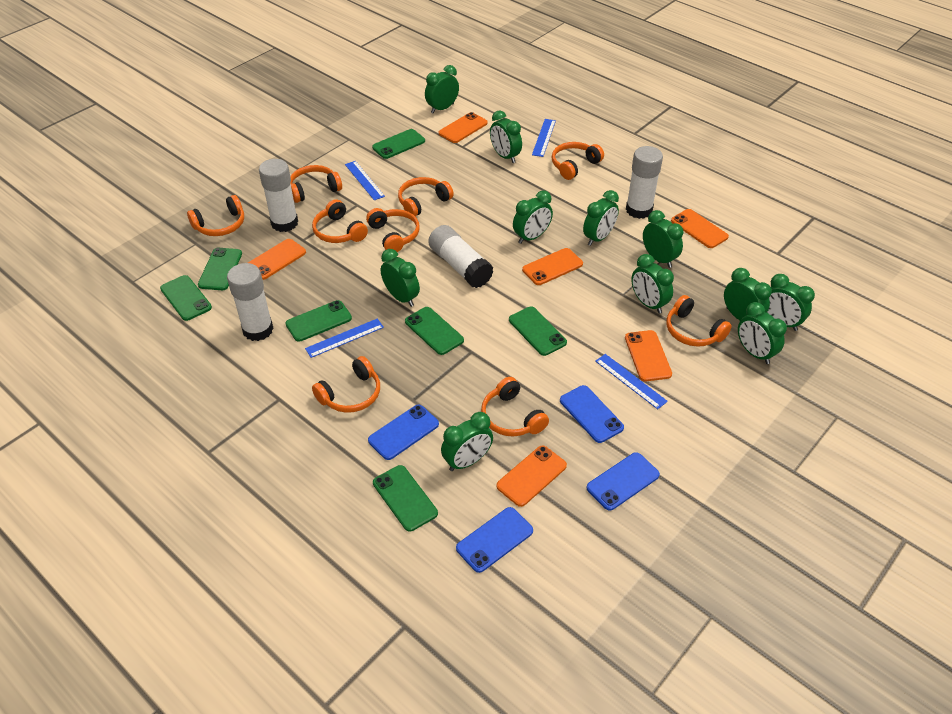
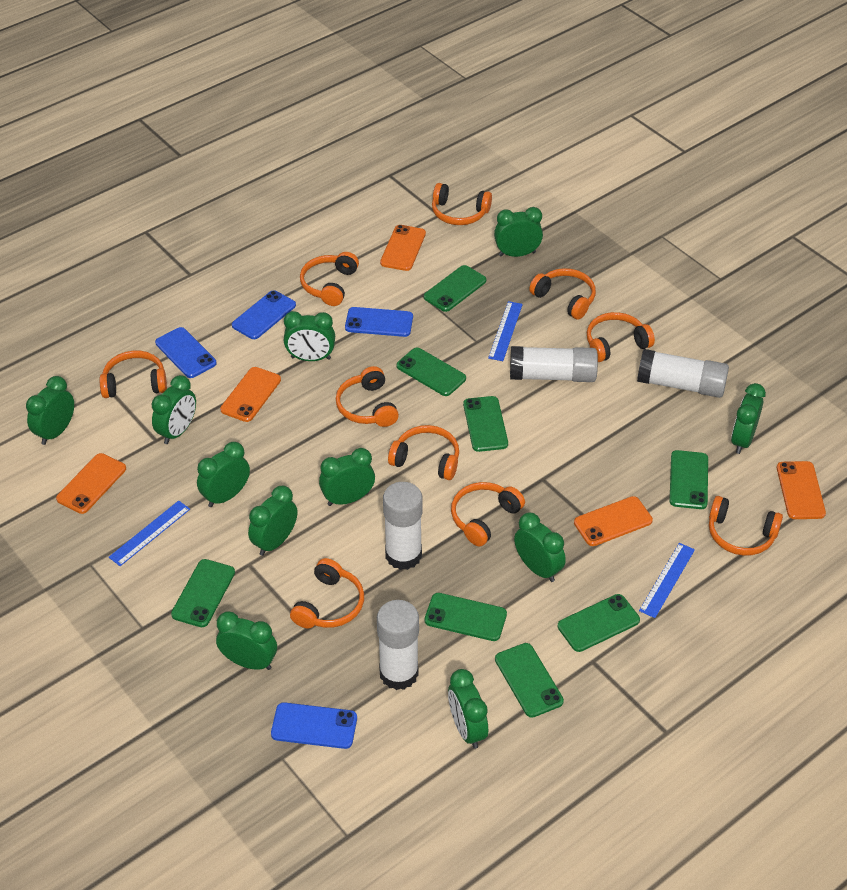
blue ruler: [305,319,384,358] [345,161,385,200] [532,119,556,157] [595,354,668,409] = 4 -> [109,501,190,566] [488,301,523,361] [639,543,695,618] = 3
green phone: [160,275,212,321] [198,248,242,290] [286,300,352,342] [372,129,425,159] [373,465,438,532] [405,307,464,355] [509,307,567,356] = 7 -> [171,559,235,627] [397,348,466,396] [424,265,486,312] [425,593,507,641] [463,396,508,452] [495,643,564,718] [558,594,640,652] [669,450,708,509] = 8
orange headphones: [187,195,244,236] [290,165,342,203] [312,199,368,243] [312,356,380,413] [366,208,420,252] [398,177,454,217] [481,377,549,437] [552,142,604,180] [666,295,732,347] = 9 -> [100,351,167,398] [290,558,364,629] [300,252,359,306] [336,366,399,427] [388,425,459,480] [432,183,492,225] [451,482,525,546] [529,268,596,320] [587,312,655,362] [709,496,783,556] = 10
orange phone: [248,239,306,280] [439,112,488,143] [496,445,567,507] [522,248,583,285] [625,330,672,381] [671,209,729,248] = 6 -> [56,453,126,514] [220,367,281,422] [380,225,426,271] [574,496,653,546] [777,461,826,519] = 5

